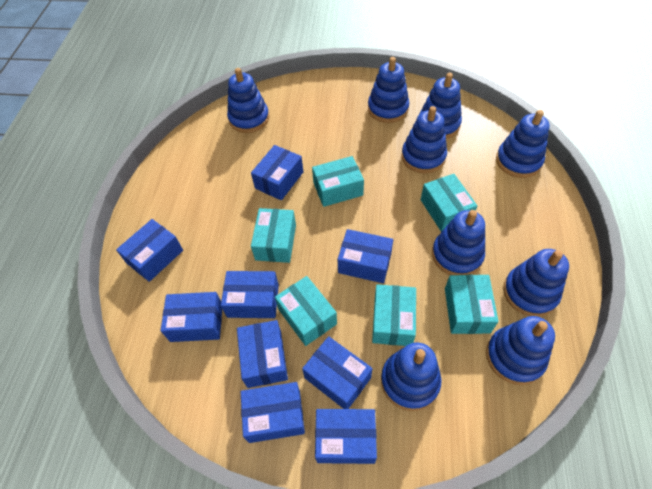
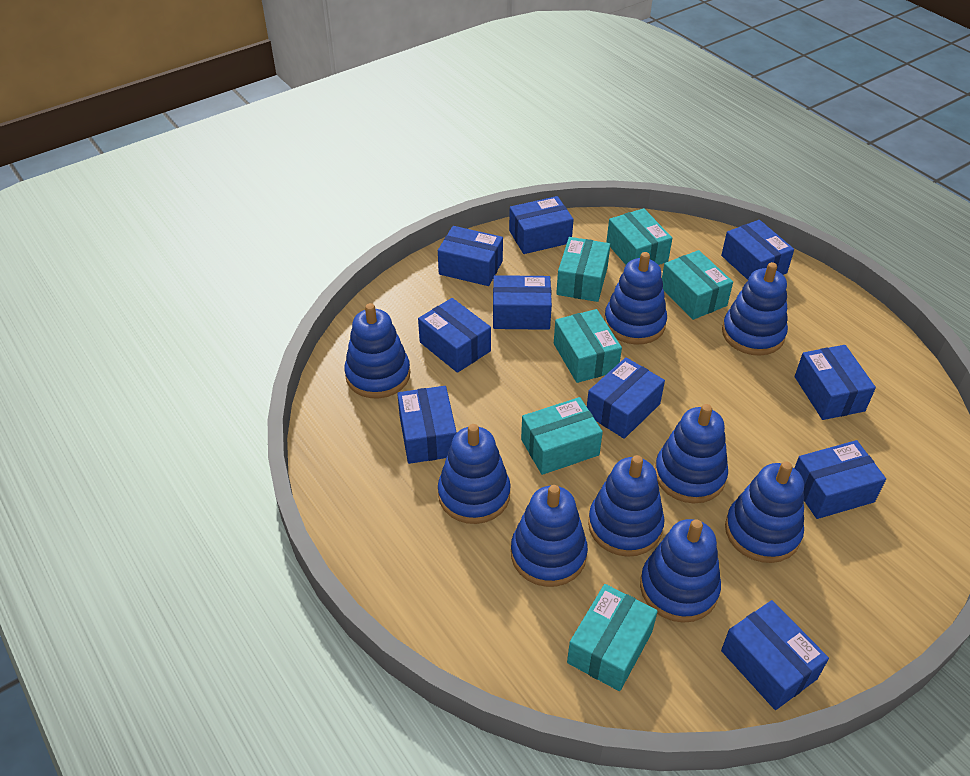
blue box: [116,219,183,282] [161,292,222,342] [221,271,279,318] [237,320,288,388] [241,382,305,443] [251,145,303,200] [302,336,372,409] [315,409,377,464] [338,229,393,283] = 9 -> [397,386,457,464] [418,298,491,373] [438,226,503,286] [493,275,552,330] [509,196,574,254] [587,357,665,439] [721,220,794,280] [721,600,829,710] [794,440,886,519] [795,345,876,420] = 10

